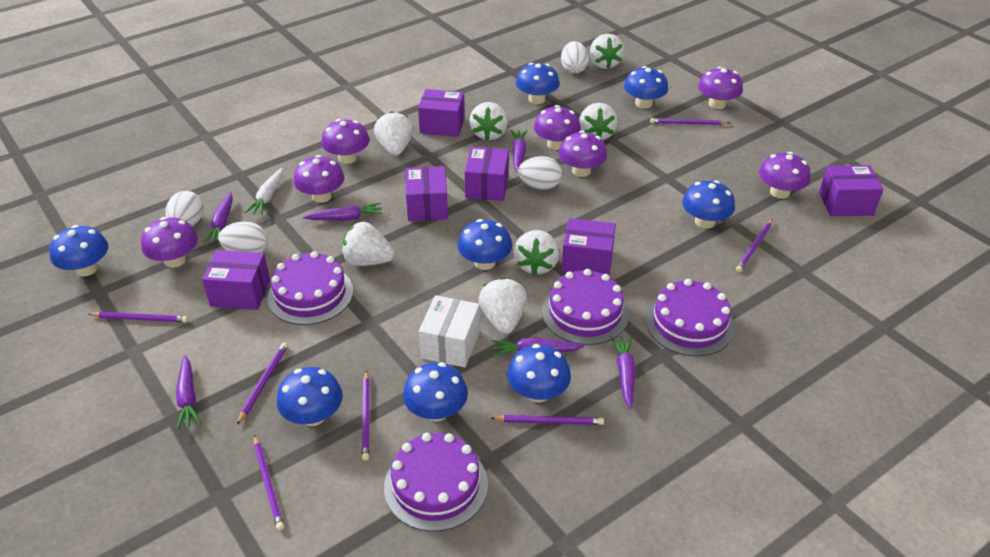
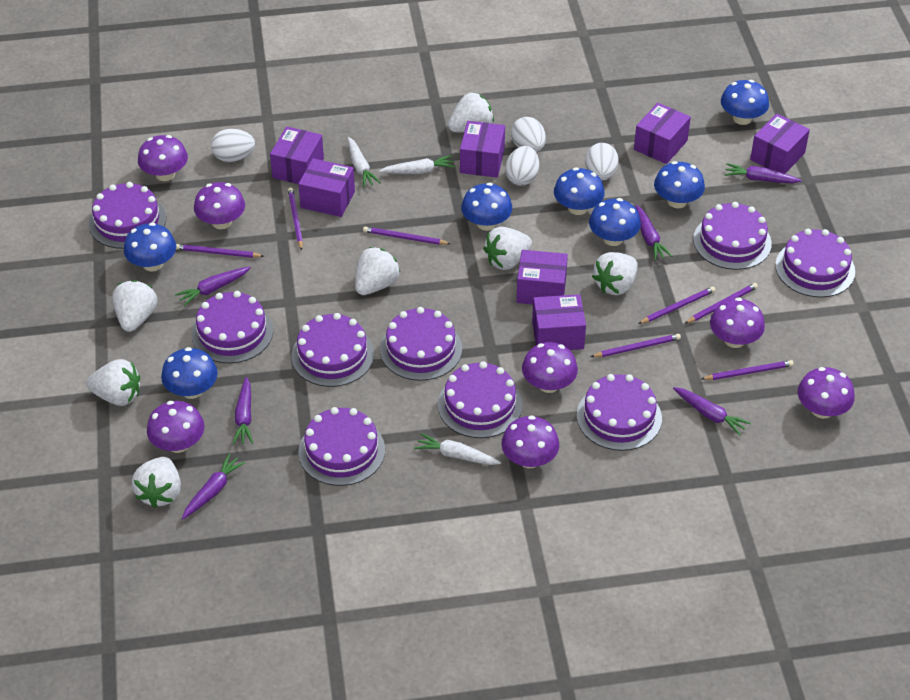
blue mushroom: [49,225,108,277] [277,367,343,426] [403,362,468,421] [457,219,512,270] [507,344,571,403] [516,63,560,104] [624,66,668,109] [682,180,735,228] = 8 -> [124,223,176,272] [161,347,218,399] [461,183,512,231] [554,167,605,215] [589,198,641,246] [654,161,705,208] [721,80,769,125] = 7
purple box: [202,250,270,310] [405,166,448,221] [418,89,465,137] [465,147,509,201] [562,218,616,275] [819,165,883,216] = 6 -> [270,127,324,184] [298,158,355,217] [460,121,505,178] [516,250,568,304] [532,294,586,350] [634,103,691,164] [750,114,810,174] = 7
purple cake: [267,251,353,325] [384,433,488,532] [542,269,629,345] [645,279,735,356] = 4 -> [89,182,166,249] [191,291,273,363] [291,313,374,387] [298,407,385,486] [380,307,462,381] [438,361,522,438] [577,374,662,451] [693,202,772,270] [775,229,855,297] = 9
white box: [419,295,480,367] = 1 -> none = 0
white carrot: [245,168,283,215] = 1 -> [347,137,381,188] [379,155,455,174] [414,433,501,465] = 3

